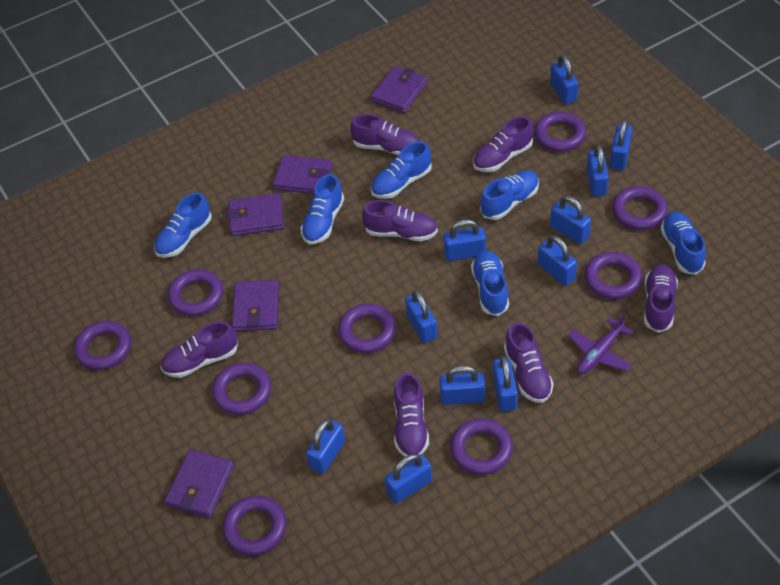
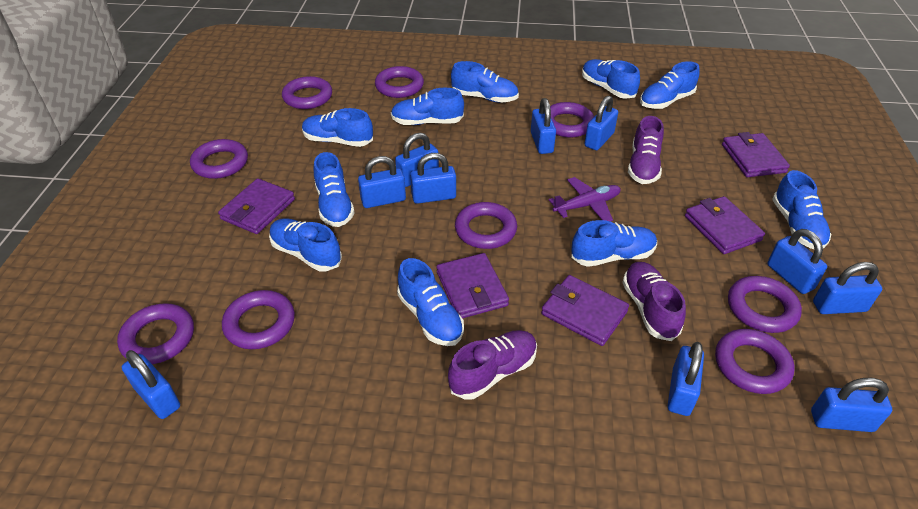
blue padlock: [306,419,345,474] [385,454,432,503] [405,290,437,343] [439,365,485,405] [443,219,486,261] [493,356,518,412] [538,235,577,286] [550,55,578,104] [550,196,591,244] [587,145,609,196] [610,119,632,170] = 11 -> [122,350,180,419] [358,156,406,208] [395,132,439,187] [410,153,456,204] [531,98,556,154] [584,96,618,150] [668,342,704,416] [767,229,827,294] [811,378,892,432] [813,262,882,314] = 10
blue shoe: [154,192,212,258] [301,174,344,244] [371,141,432,199] [471,250,509,316] [480,170,539,220] [660,212,706,275] = 6 -> [269,218,342,271] [302,108,373,147] [314,152,355,227] [391,88,464,125] [397,258,464,346] [451,61,519,102] [571,220,657,267] [582,59,640,99] [640,61,700,109] [772,170,831,249] = 10
purple shoe: [161,321,238,378] [350,114,419,155] [362,200,438,241] [394,373,429,457] [473,116,533,172] [504,322,554,403] [644,265,678,333] = 7 -> [448,330,537,400] [622,262,686,341] [628,116,664,184] = 3

